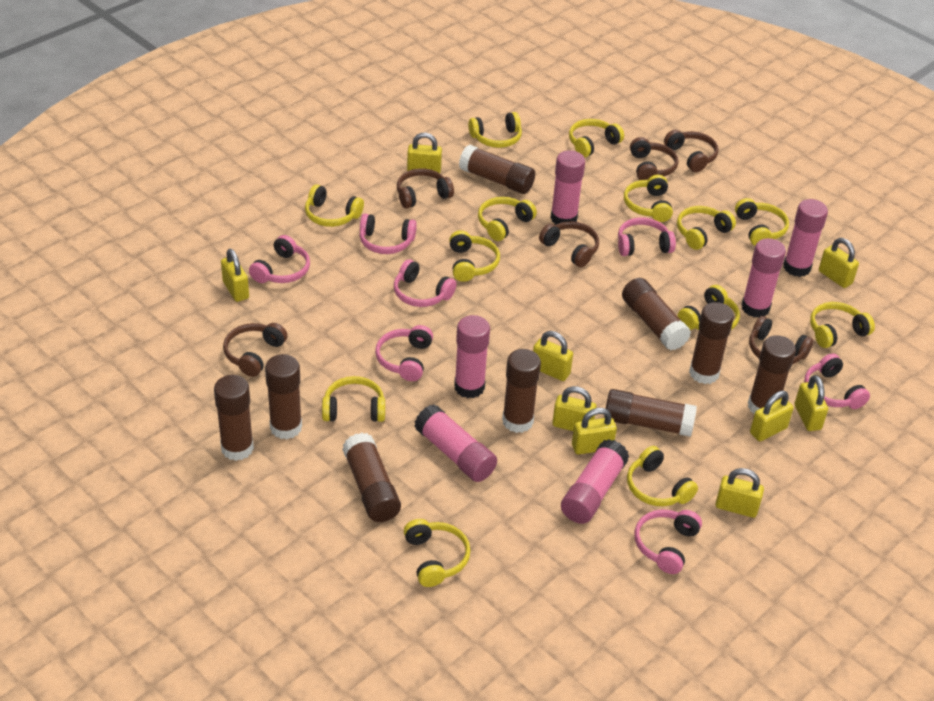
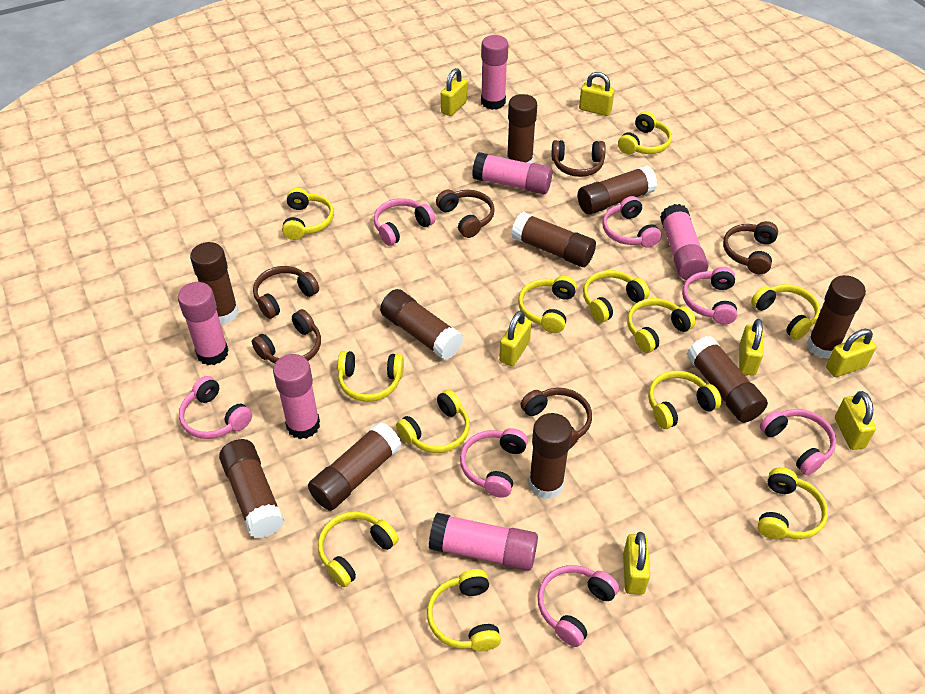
brown glue stick: [214,375,254,461] [265,354,302,439] [342,433,401,522] [459,145,535,194] [502,349,541,433] [604,389,697,437] [622,278,691,351] [689,302,734,384] [748,335,796,414] = 9 -> [190,242,238,324] [219,439,284,538] [308,422,401,511] [380,289,463,360] [507,94,537,164] [511,212,596,267] [529,413,572,499] [577,165,657,215] [687,336,768,423] [807,275,866,359] = 10
yellow headphones: [305,184,364,227] [322,376,385,422] [404,519,471,587] [449,230,500,282] [468,112,522,148] [478,197,537,241] [569,119,624,158] [624,175,673,222] [627,446,698,506] [677,206,736,250] [677,285,740,330] [735,198,789,246] [810,302,875,348] = 13 -> [282,188,334,240] [318,511,399,587] [338,351,404,402] [396,389,470,453] [427,569,501,651] [518,276,577,333] [583,270,650,323] [618,111,672,154] [627,298,696,353] [648,371,722,429] [751,284,820,340] [757,467,828,539] = 12
yellow padlock: [221,249,249,302] [407,133,442,173] [533,331,573,381] [552,386,597,431] [572,408,617,455] [715,468,764,518] [750,391,794,441] [795,375,828,431] [819,238,859,288] = 9 -> [441,68,467,116] [499,310,531,366] [579,72,614,116] [623,532,650,595] [739,319,763,376] [826,329,876,377] [835,391,876,450] = 7

